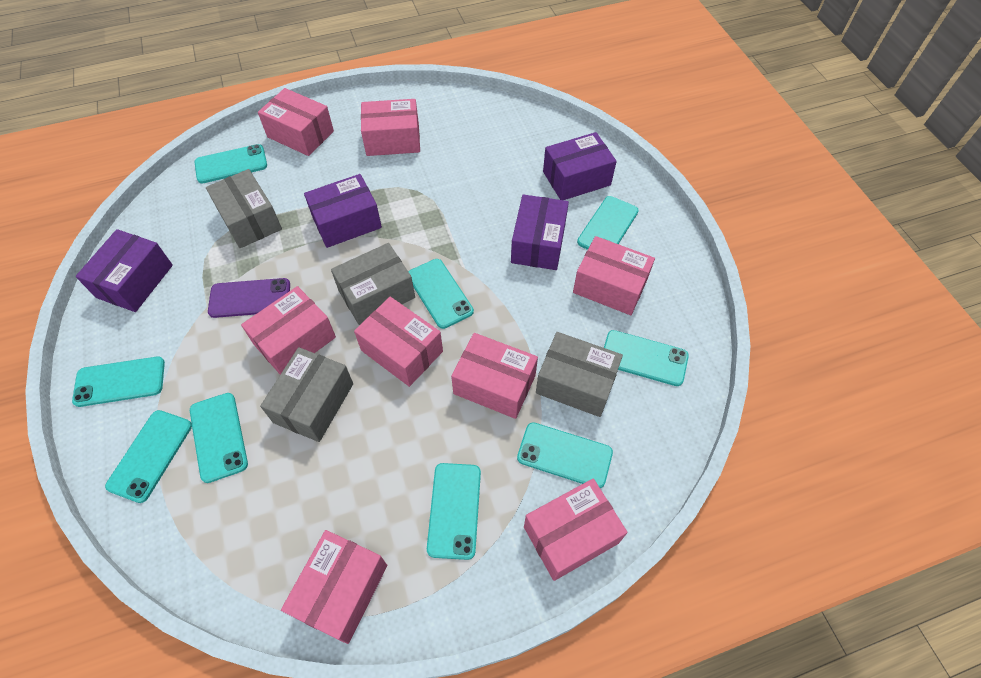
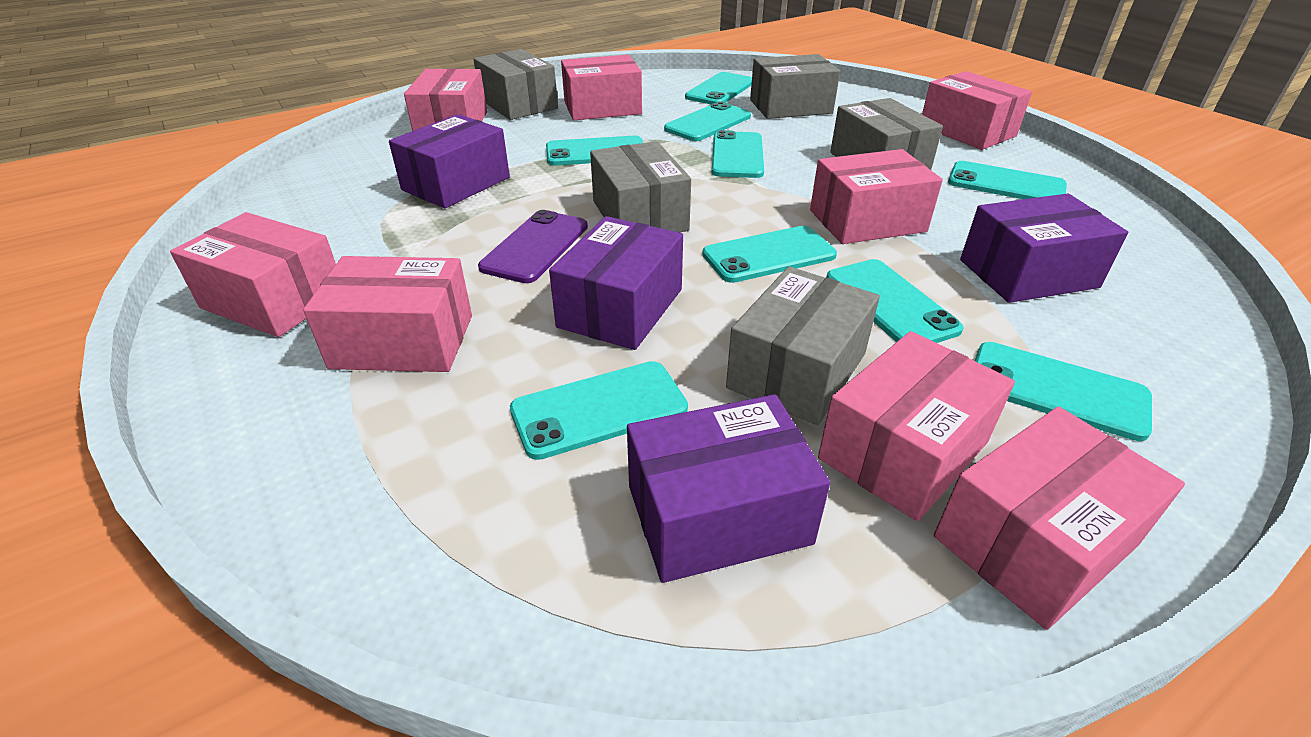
grey box: [206,169,282,248] [260,347,353,442] [331,243,415,325] [536,332,623,417] = 4 -> [473,49,558,120] [590,141,691,232] [726,266,880,425] [750,54,840,119] [830,98,943,170] = 5

